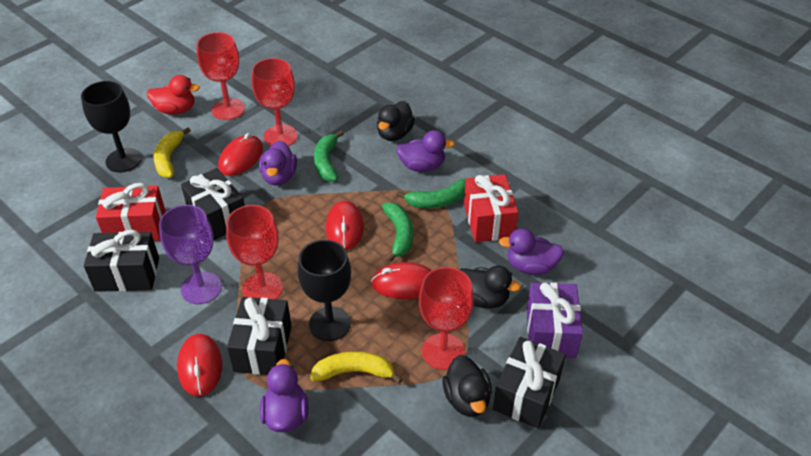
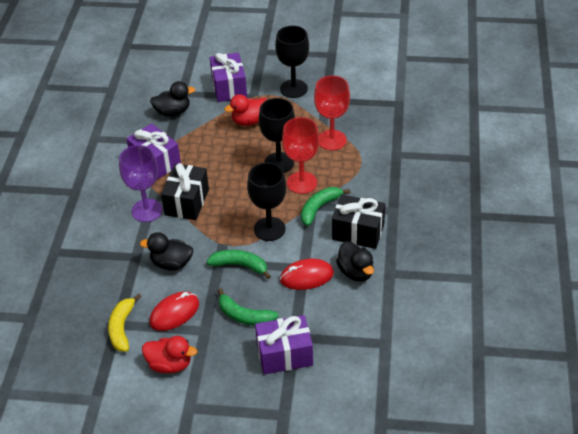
black gift: [84,230,159,292] [181,168,245,240] [227,297,292,375] [493,337,566,429] = 4 -> [161,163,209,220] [332,195,385,249] = 2
black goblet: [81,81,142,172] [298,240,351,341] = 2 -> [247,163,286,241] [259,98,295,173] [275,26,309,98] = 3
purple duck: [259,141,297,186] [260,359,309,432] [396,130,455,172] [499,228,564,275] = 4 -> none = 0
purple gift: [526,282,583,358] = 1 -> [126,123,181,180] [210,52,247,102] [255,315,313,375] = 3
red duck: [147,75,200,114] = 1 -> [142,336,197,373] [224,94,267,126] = 2
red gift: [96,183,166,241] [464,174,518,242] = 2 -> none = 0
red goblet: [196,32,245,120] [226,205,283,299] [251,58,298,146] [419,267,474,370] = 4 -> [282,117,319,194] [314,76,350,150] = 2
red mouse: [177,334,222,396] [218,133,263,176] [326,201,364,250] [371,262,432,299] = 4 -> [150,292,199,331] [280,259,334,290] = 2
yellow banana: [154,128,191,178] [310,351,402,384] = 2 -> [108,294,141,352] = 1

